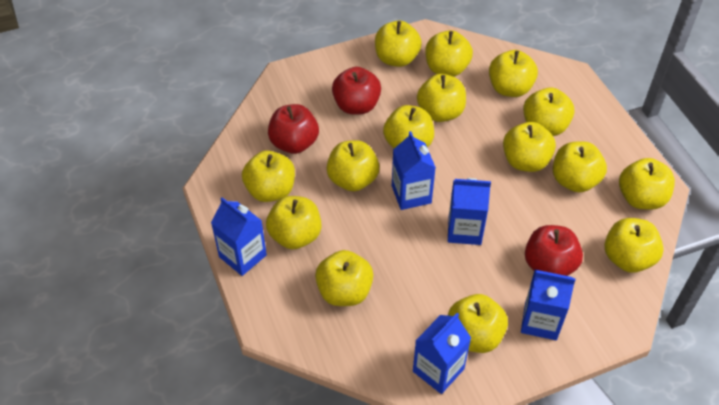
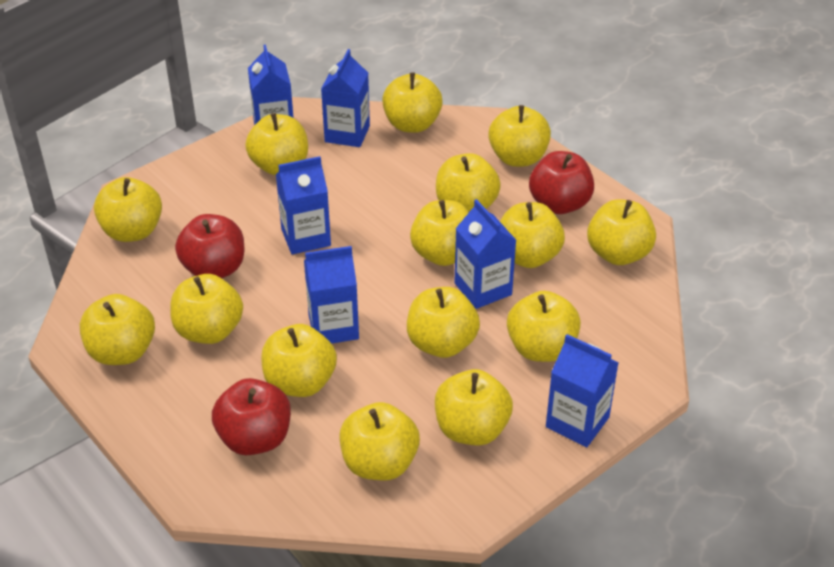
blue carton: [211,197,267,276] [392,131,436,210] [413,313,471,394] [448,178,491,245] [521,270,576,340] = 5 -> [248,44,294,125] [276,156,331,255] [304,246,359,344] [321,49,370,147] [454,199,516,309] [546,334,619,447] = 6

